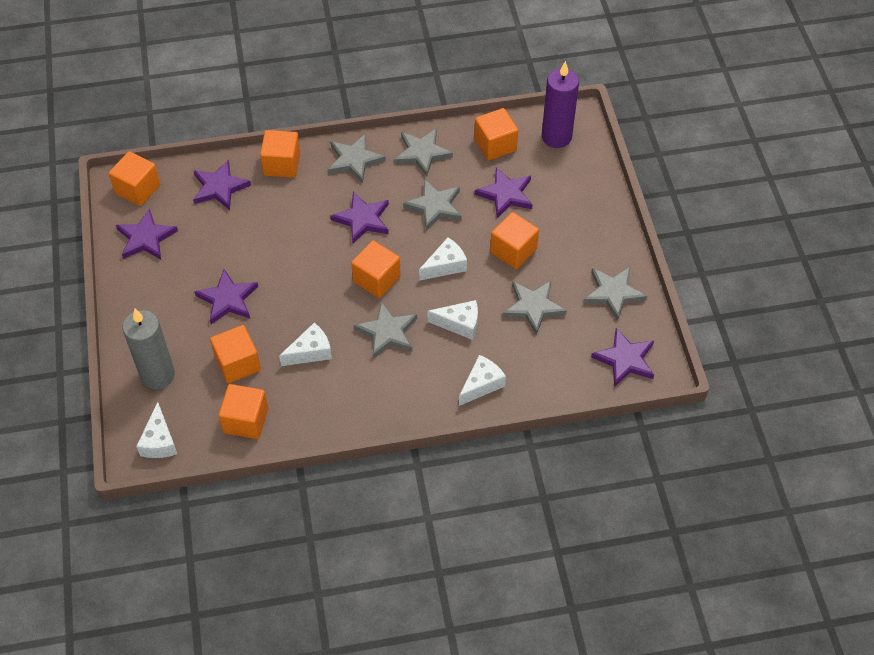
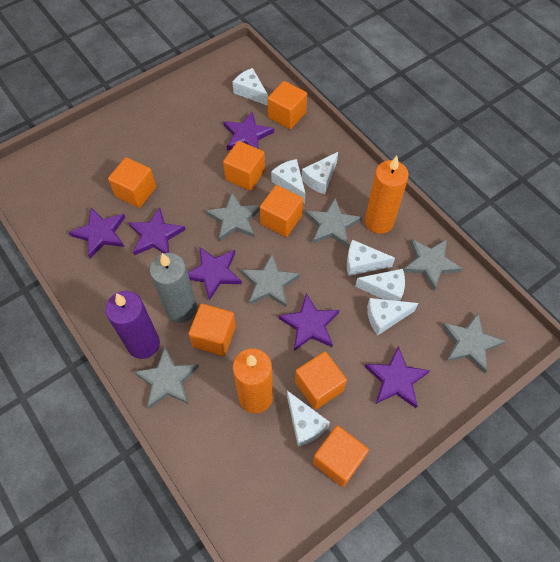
orange candle: none = 0 -> [233,348,273,413] [365,156,409,234] = 2
white cheese: [136,402,177,458] [279,323,332,366] [419,237,467,281] [427,300,478,340] [459,355,506,406] = 5 -> [232,68,268,106] [271,159,306,203] [287,391,330,447] [302,152,338,194] [347,240,395,276] [355,269,405,301] [367,298,418,336] = 7

